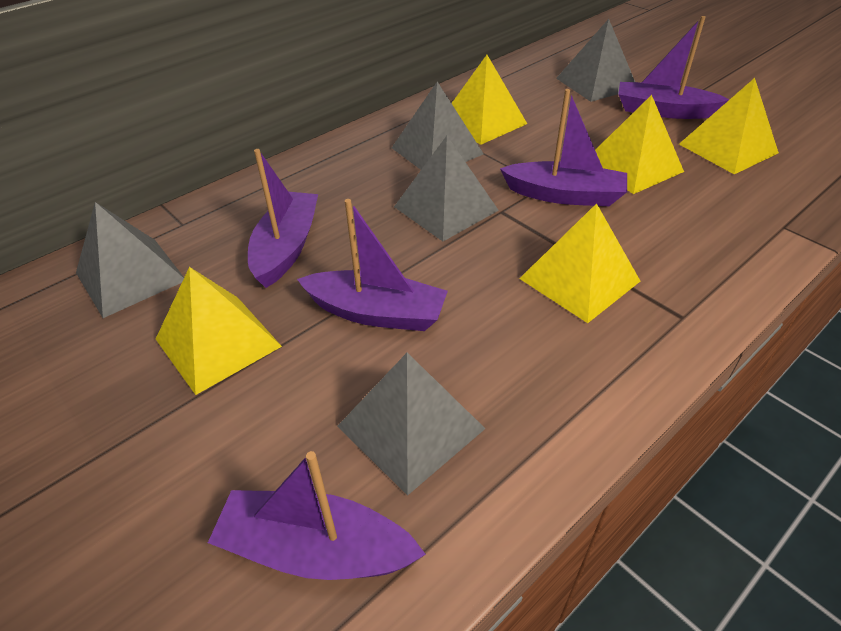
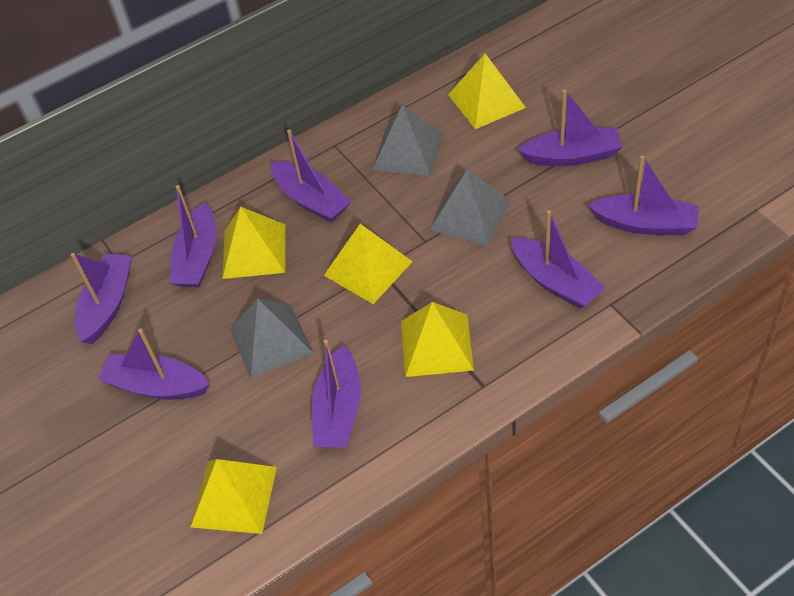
grey pyramid: [76,202,184,318] [337,353,485,496] [392,82,484,170] [394,136,499,241] [556,19,635,102] = 5 -> [230,298,313,379] [372,105,443,176] [430,169,510,246] = 3
purple boat: [208,451,426,580] [248,149,318,288] [297,199,448,331] [500,89,627,206] [618,16,730,119] = 5 -> [71,253,132,344] [98,329,210,399] [170,185,217,287] [271,129,351,223] [312,339,361,448] [511,210,606,309] [518,89,622,166] [588,156,699,235] = 8

